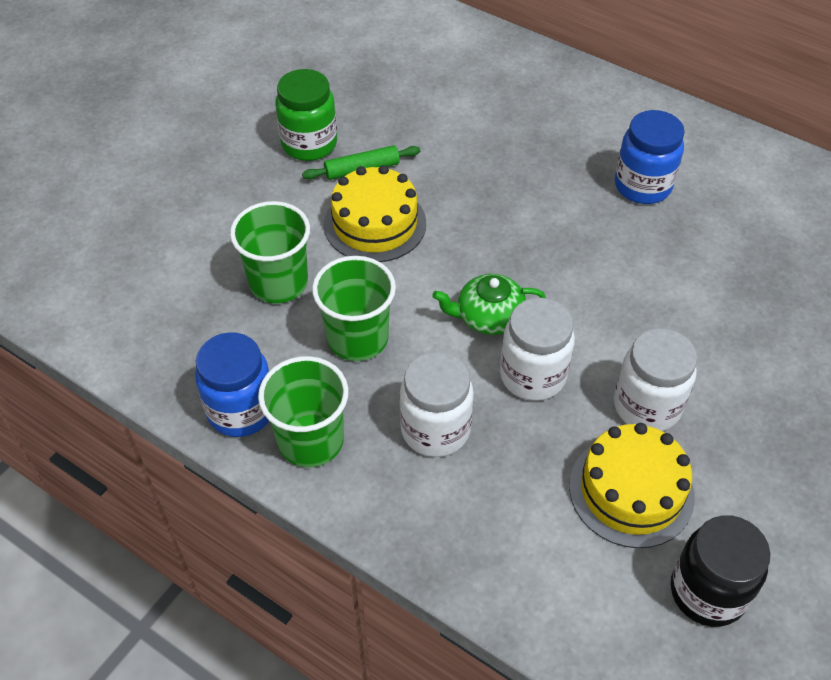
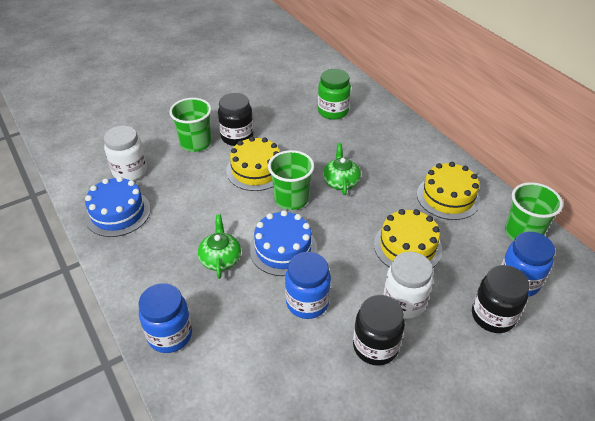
black jar: [671,515,770,627] = 1 -> [218,93,254,146] [353,295,405,366] [472,265,530,333] = 3
blue cake: none = 0 -> [85,176,151,237] [249,210,317,276] = 2
blue jar: [195,332,269,437] [615,110,685,204] = 2 -> [139,283,192,353] [285,252,331,319] [501,231,555,297] = 3
green rolling pin: [302,145,420,180] = 1 -> none = 0
green teapot: [432,274,546,335] = 1 -> [198,215,241,279] [323,143,361,195] = 2
white jar: [400,352,474,457] [500,298,575,401] [614,328,697,431] = 3 -> [104,125,147,181] [383,252,433,319] = 2
yellow cake: [324,165,426,262] [569,423,695,548] = 2 -> [226,137,280,191] [374,209,442,267] [417,162,480,220] = 3

